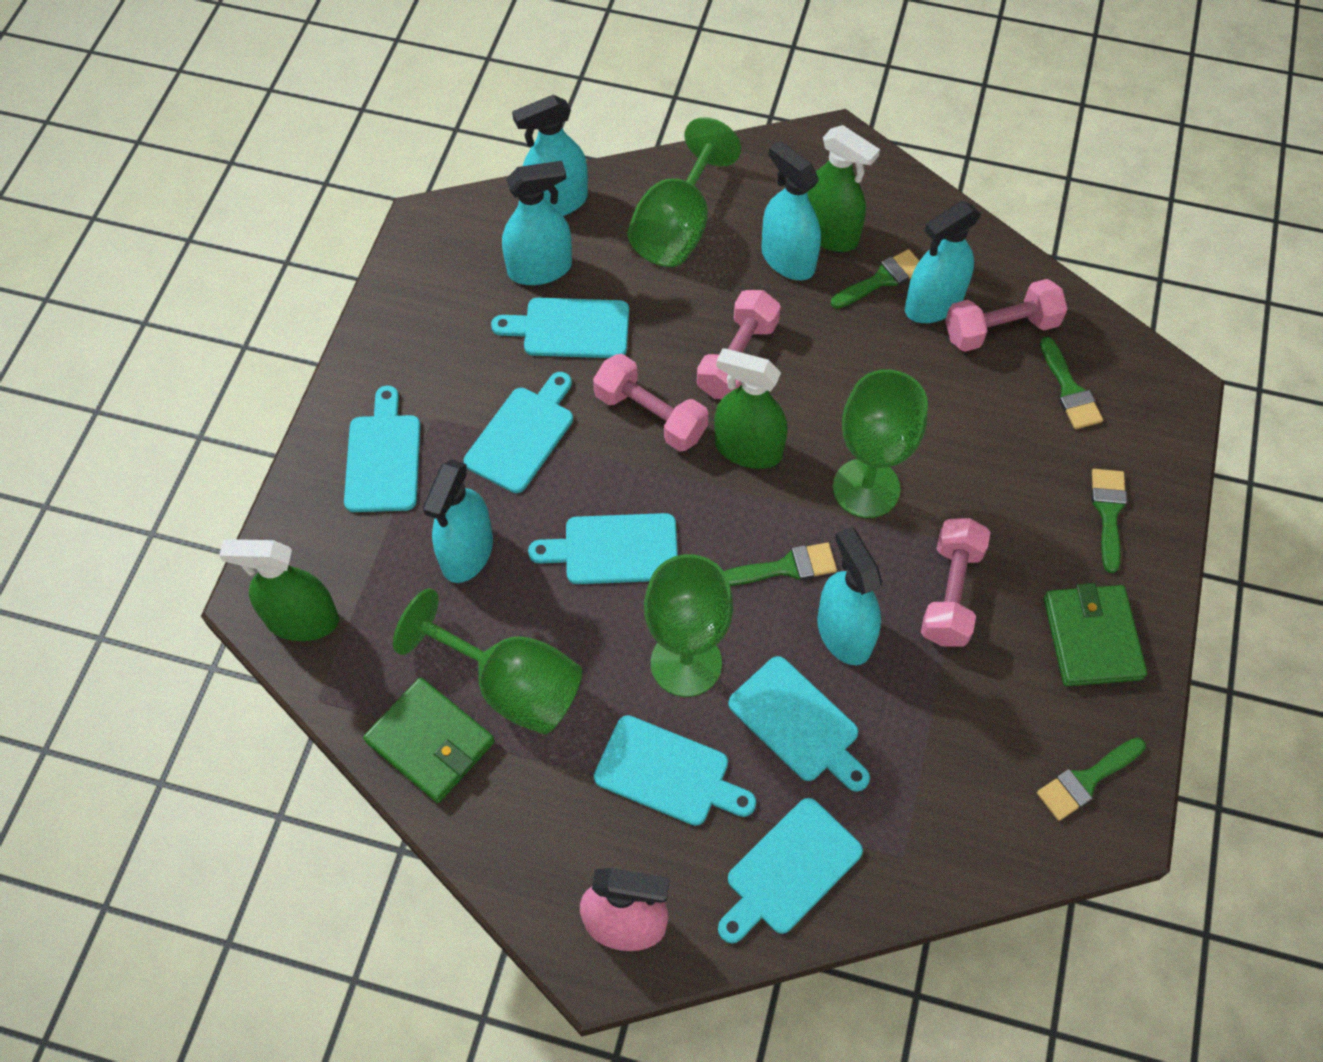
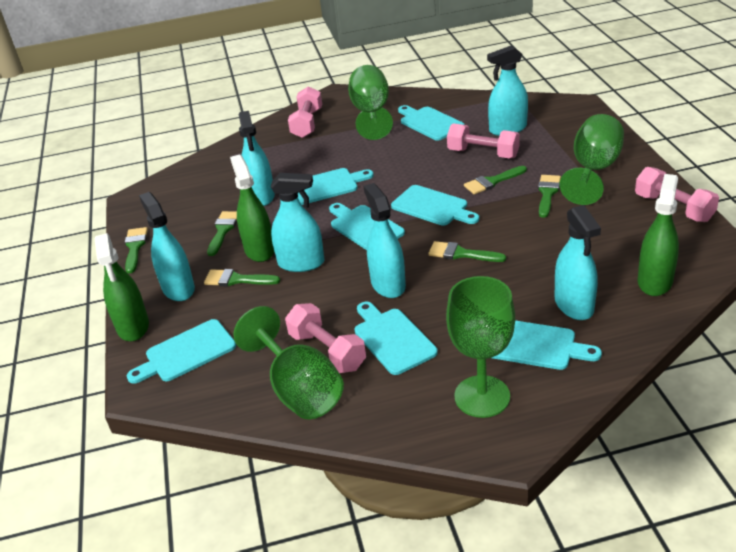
green brush: [724,542,837,586] [831,249,919,309] [1037,738,1146,821] [1040,337,1103,429] [1091,469,1127,573] = 5 -> [125,227,148,273] [204,269,280,286] [207,211,237,256] [428,241,506,262] [464,166,527,194] [538,175,561,218] = 6
green wallet: [363,677,495,803] [1044,583,1147,686] = 2 -> none = 0
pink spray bottle: [580,868,670,951] = 1 -> none = 0

